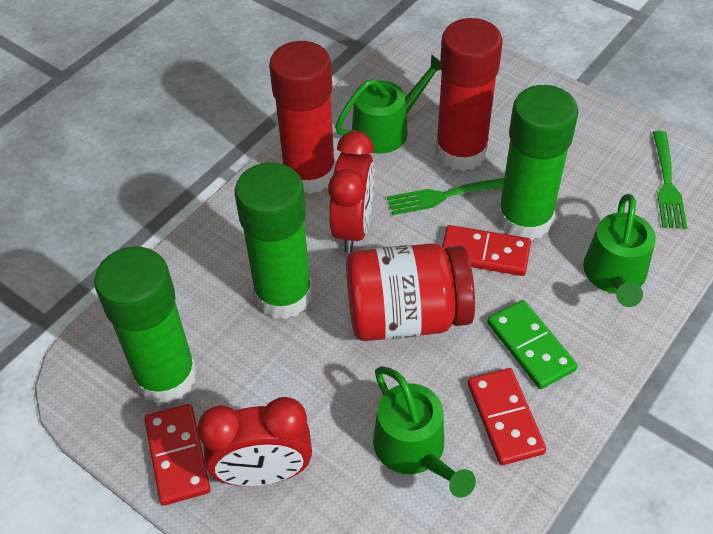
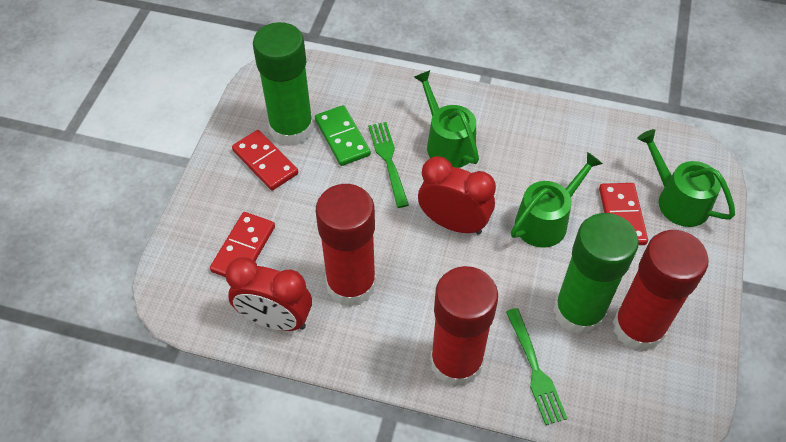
green glue stick: [94,246,197,404] [235,162,313,319] [498,85,579,241] = 3 -> [253,22,314,146] [553,213,639,335] = 2
red glue stick: [269,41,336,194] [435,18,503,171] = 2 -> [316,184,376,307] [430,266,498,387] [613,230,709,352] = 3
red jar: [346,243,475,341] = 1 -> none = 0

